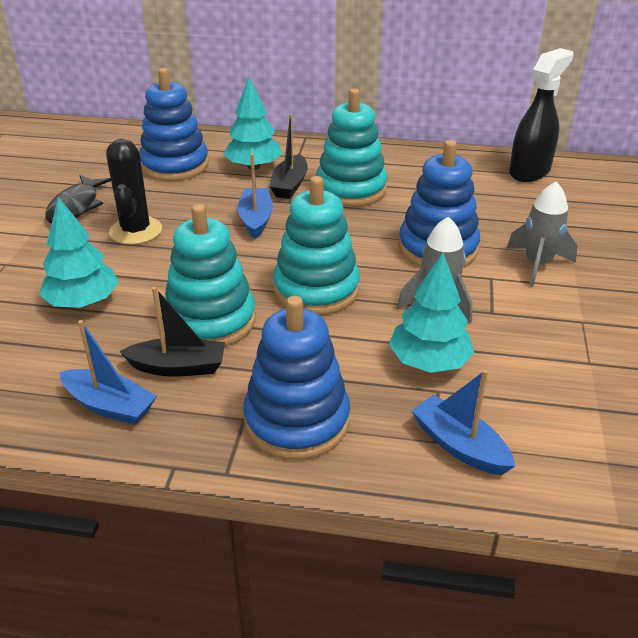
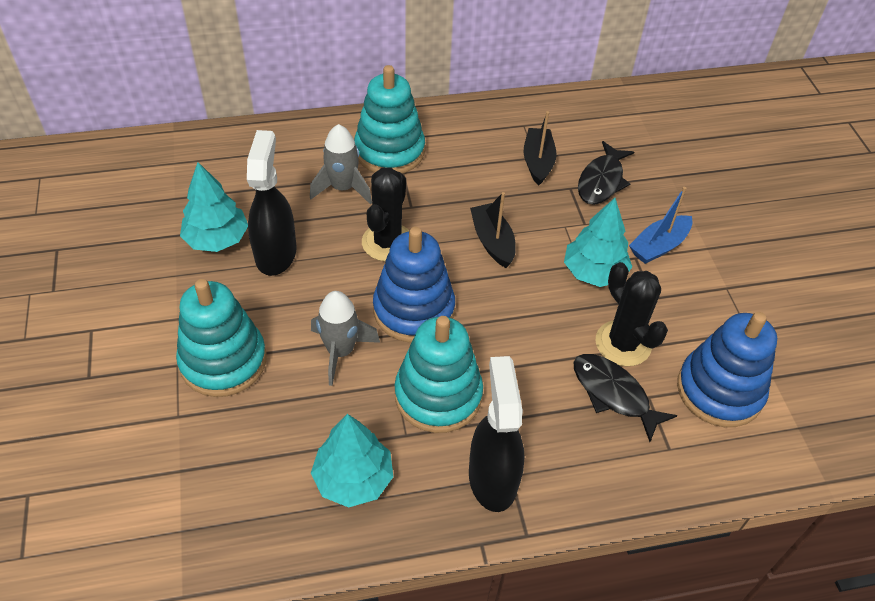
black cactus: [106,139,162,245] = 1 -> [362,167,409,261] [596,262,668,366] = 2
black fish: [45,175,111,223] = 1 -> [574,354,677,442] [578,141,634,205] = 2
black spray bottle: [509,48,574,182] = 1 -> [247,130,297,276] [469,356,525,512] = 2
blue boat: [59,320,157,425] [237,153,273,239] [412,370,515,475] = 3 -> [629,187,692,264] = 1
blue stacking toy: [139,68,209,181] [243,296,350,460] [398,140,480,267] = 3 -> [373,227,455,343] [677,312,777,427] = 2

